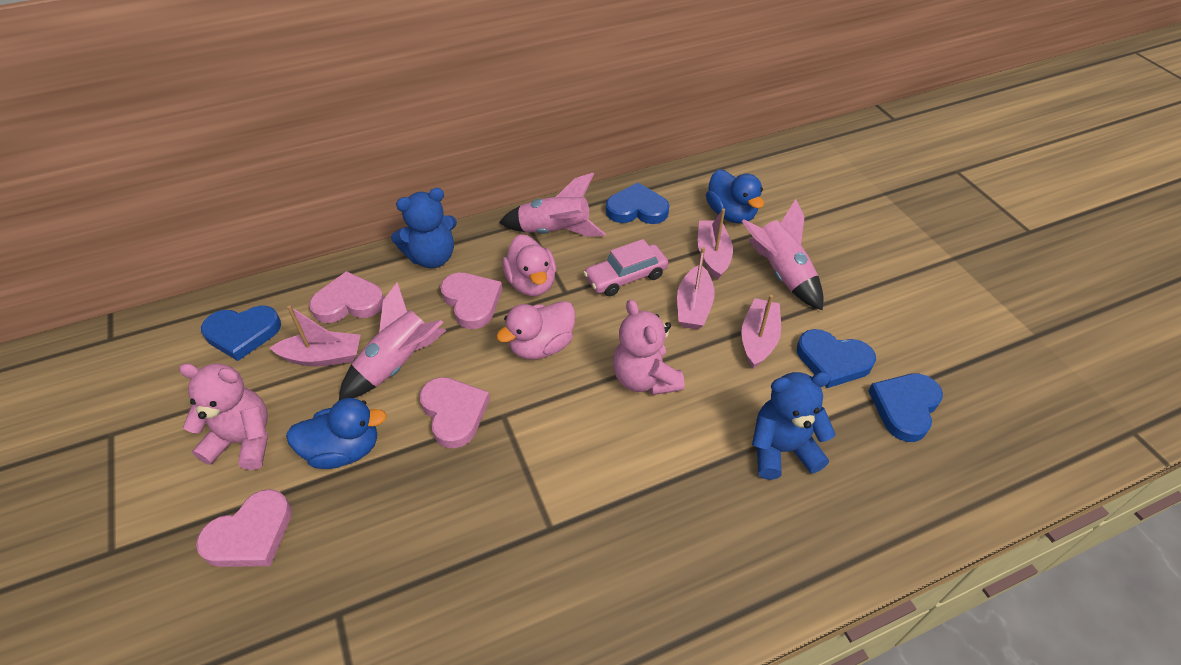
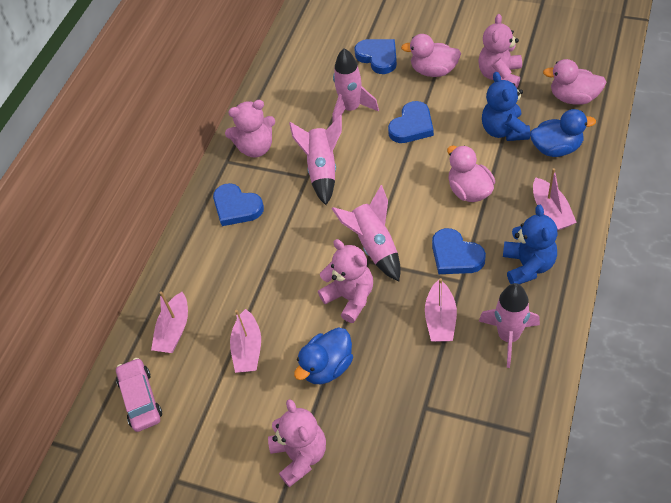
pink duck: [496,301,575,359] [502,234,556,296] = 2 -> [401,34,461,77] [447,145,495,202] [543,59,606,105] = 3
pink heart: [196,489,292,567] [309,271,384,323] [419,377,490,448] [440,273,502,329] = 4 -> none = 0
pink rocket: [339,282,446,401] [499,173,606,237] [742,199,823,311] = 3 -> [289,115,342,205] [331,185,401,281] [332,48,379,122] [479,283,540,368] = 4
pink teddy bear: [179,363,268,470] [613,299,685,395] = 2 -> [225,100,275,157] [268,399,326,487] [318,239,373,323] [479,14,522,88] = 4

